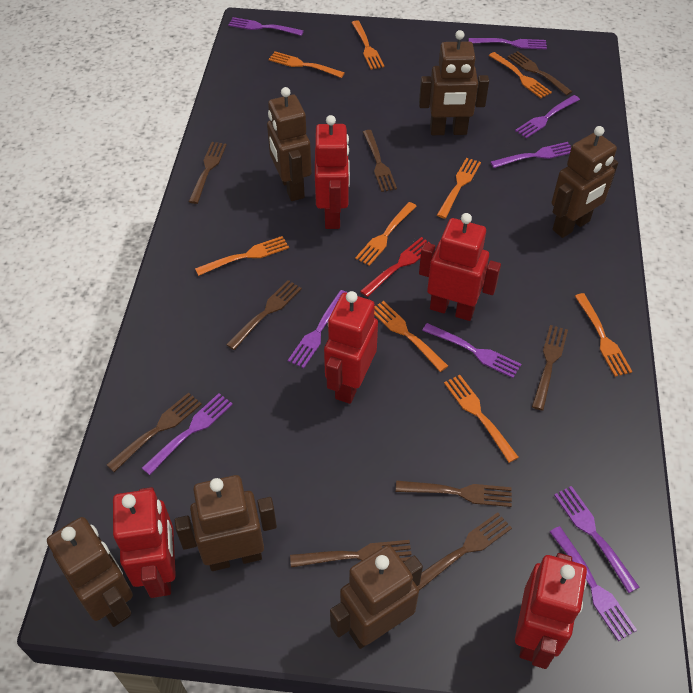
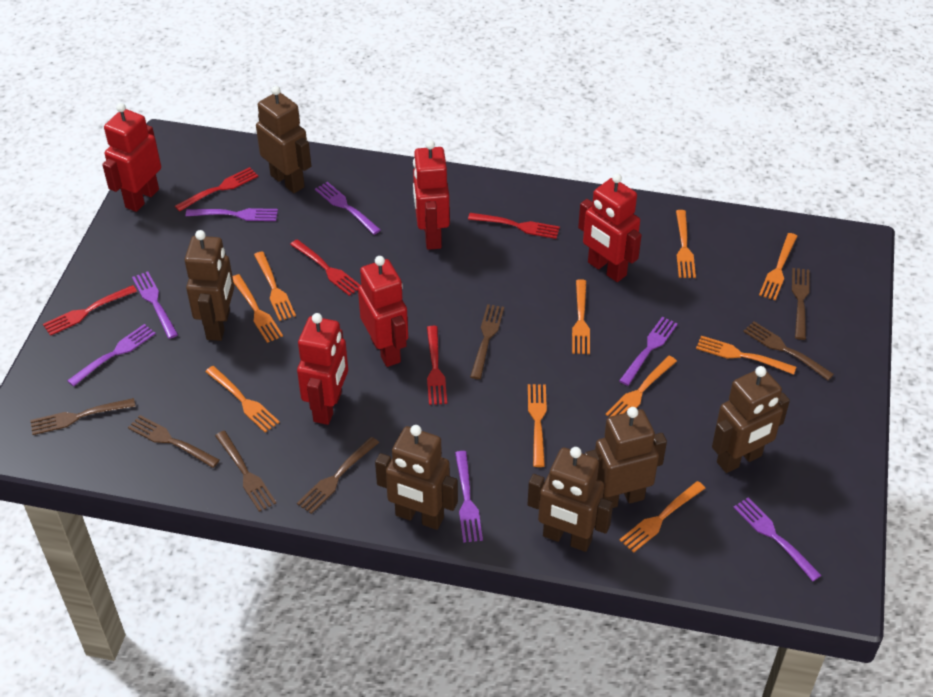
brown fork: [107,393,202,472] [189,142,227,204] [226,280,302,350] [290,540,412,567] [363,130,397,192] [396,480,512,507] [417,512,512,590] [507,51,572,96] [532,325,568,410] = 9 -> [30,398,136,435] [128,415,220,468] [215,431,276,512] [297,437,379,514] [470,304,504,379] [743,321,834,380] [792,268,810,340] = 7
orange fork: [195,236,289,276] [268,52,345,78] [351,20,384,70] [355,202,417,266] [374,301,448,372] [437,158,481,219] [444,375,519,463] [489,52,552,98] [575,293,633,377] = 9 -> [205,366,280,433] [232,274,283,343] [254,251,296,321] [528,384,547,467] [572,279,590,354] [606,356,677,417] [620,481,706,553] [676,210,696,278] [696,336,796,375] [759,233,798,301] = 10
purple fork: [142,393,233,475] [228,17,304,36] [288,290,348,368] [422,323,521,378] [469,38,547,49] [490,142,571,168] [515,95,580,138] [550,526,637,641] [554,486,639,593] = 9 -> [67,324,156,387] [132,271,178,339] [186,208,278,221] [315,182,381,235] [455,451,483,543] [619,317,678,386] [733,498,821,581] = 7
red fork: [360,237,431,297] = 1 -> [43,285,137,336] [175,167,258,212] [290,239,360,296] [427,326,447,405] [468,213,560,239] = 5

